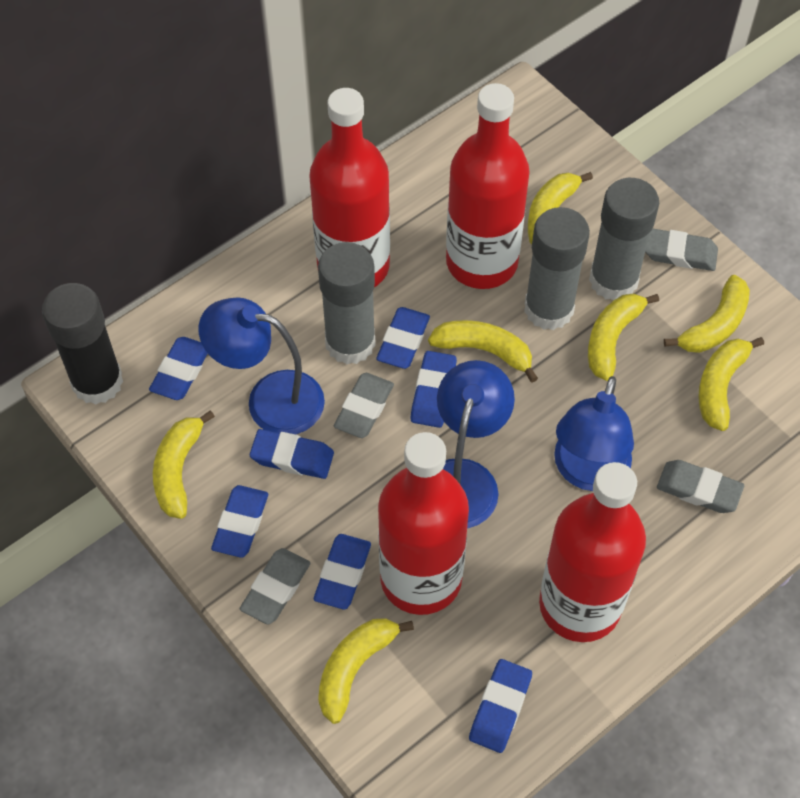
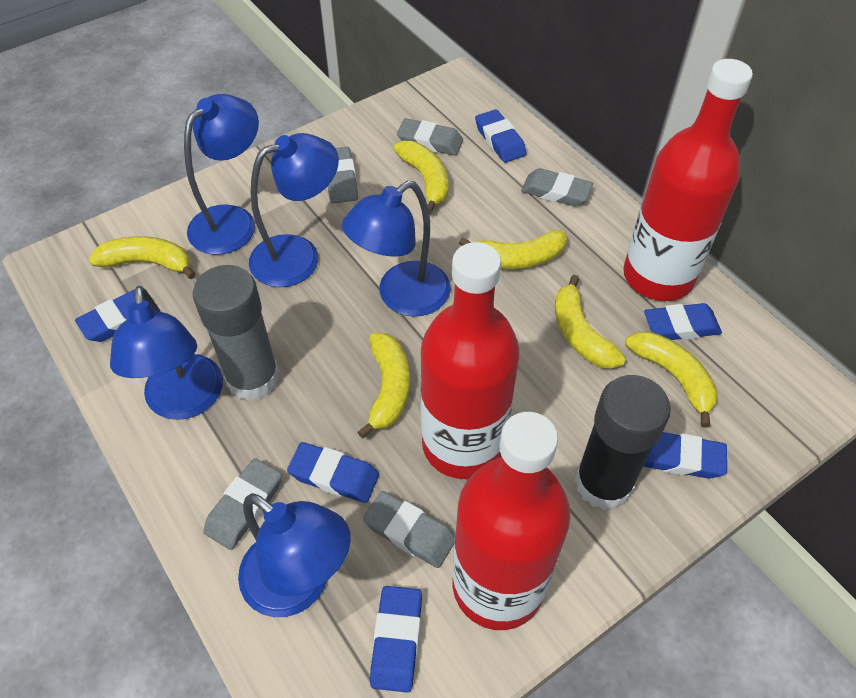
blue eraser: [149,337,208,400] [211,485,268,558] [250,429,334,479] [314,534,371,610] [376,307,430,369] [410,351,457,428] [469,659,532,753] = 7 -> [75,290,160,342] [287,442,379,503] [370,586,422,693] [475,109,527,163] [643,432,727,478] [644,303,722,340] = 6
blue lamp: [198,297,325,434] [437,360,515,528] [554,376,634,491] = 3 -> [110,286,223,420] [184,94,259,255] [238,493,351,617] [249,133,339,287] [342,181,451,317] = 5
grey eraser: [239,548,311,624] [334,373,394,438] [645,229,718,271] [657,460,744,513] = 4 -> [203,458,282,550] [327,147,358,203] [363,491,455,568] [397,118,463,156] [521,168,593,206] = 5
grey glue stick: [318,242,376,364] [524,207,590,330] [589,178,659,300] = 3 -> [193,265,279,401] = 1
red bottle: [309,88,390,287] [378,432,469,615] [446,83,530,289] [539,462,646,642] = 4 -> [421,242,520,479] [453,412,571,630] [623,59,753,301] = 3
yellow banana: [153,410,215,519] [318,618,414,724] [428,320,538,382] [528,172,593,245] [588,294,659,381] [664,275,750,353] [698,337,764,431] = 7 -> [89,236,196,279] [358,333,410,439] [394,141,449,213] [459,230,567,269] [555,275,626,369] [625,331,718,428] = 6

